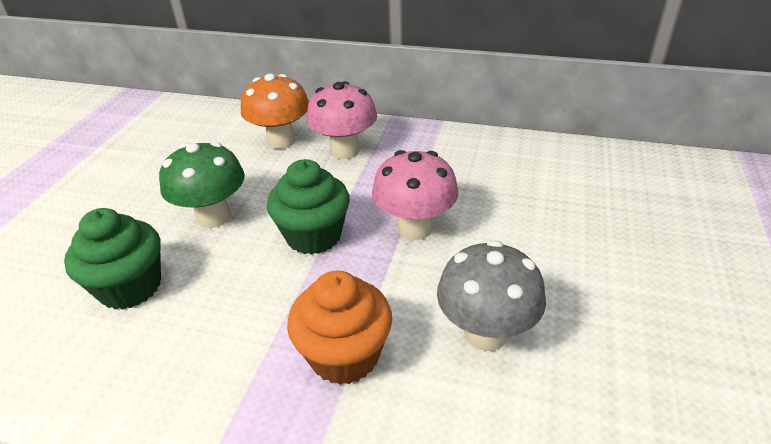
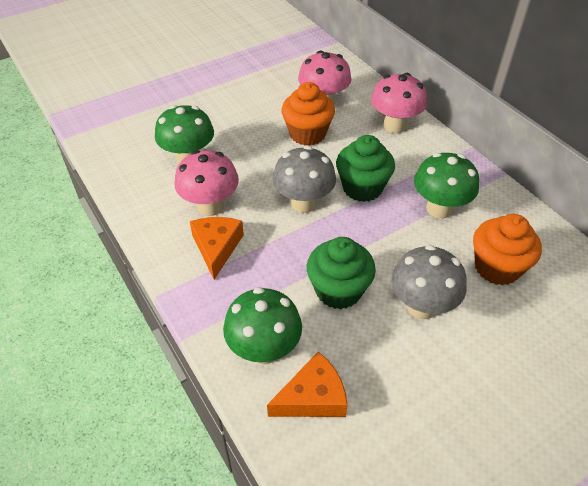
green mushroom: [159,142,245,228] = 1 -> [155,105,214,164] [223,287,302,364] [414,152,479,219] = 3
grey mushroom: [437,240,546,351] = 1 -> [273,146,336,213] [391,245,467,319] = 2
orange cheese: none = 0 -> [190,217,244,280] [267,352,348,417] = 2
orange cupcake: [287,271,392,385] = 1 -> [281,82,335,146] [473,214,542,285] = 2
orange mushroom: [241,74,309,149] = 1 -> none = 0
pink mushroom: [306,81,377,159] [372,150,458,240] = 2 -> [174,150,239,216] [298,51,352,105] [371,73,427,133] = 3

